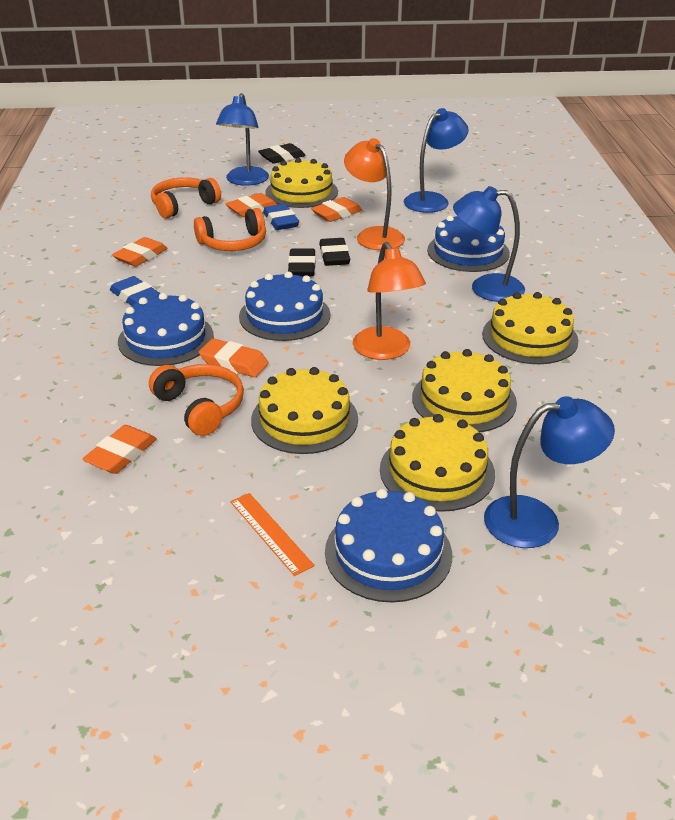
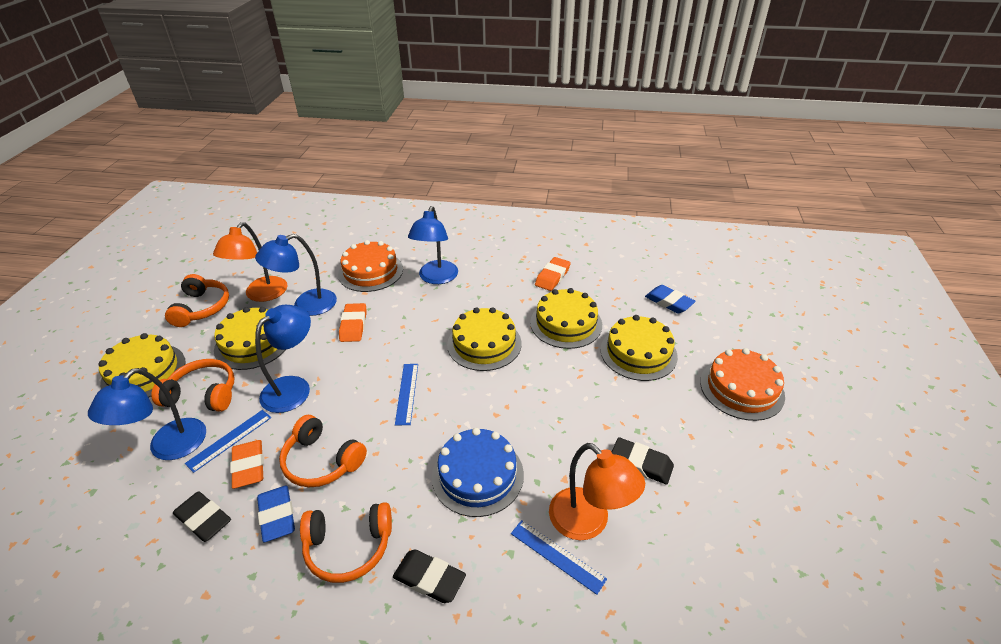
blue cake: [118,293,214,366] [239,272,330,341] [325,489,452,603] [427,215,510,272] = 4 -> [432,428,524,517] = 1
blue ruler: none = 0 -> [185,410,271,473] [395,364,418,425] [511,520,607,595] = 3
orange cake: none = 0 -> [338,240,403,292] [700,348,785,421] = 2
orange eraser: [82,425,157,474] [112,237,168,267] [199,338,269,377] [225,193,277,217] [311,197,362,222] = 5 -> [230,440,264,489] [339,303,367,342] [535,257,571,291] = 3
orange headphones: [149,364,244,436] [151,177,221,218] [194,208,266,251] = 3 -> [151,359,235,412] [165,274,229,327] [279,415,367,487] [300,502,392,583] = 4
orange ruler: [230,493,314,576] = 1 -> none = 0

